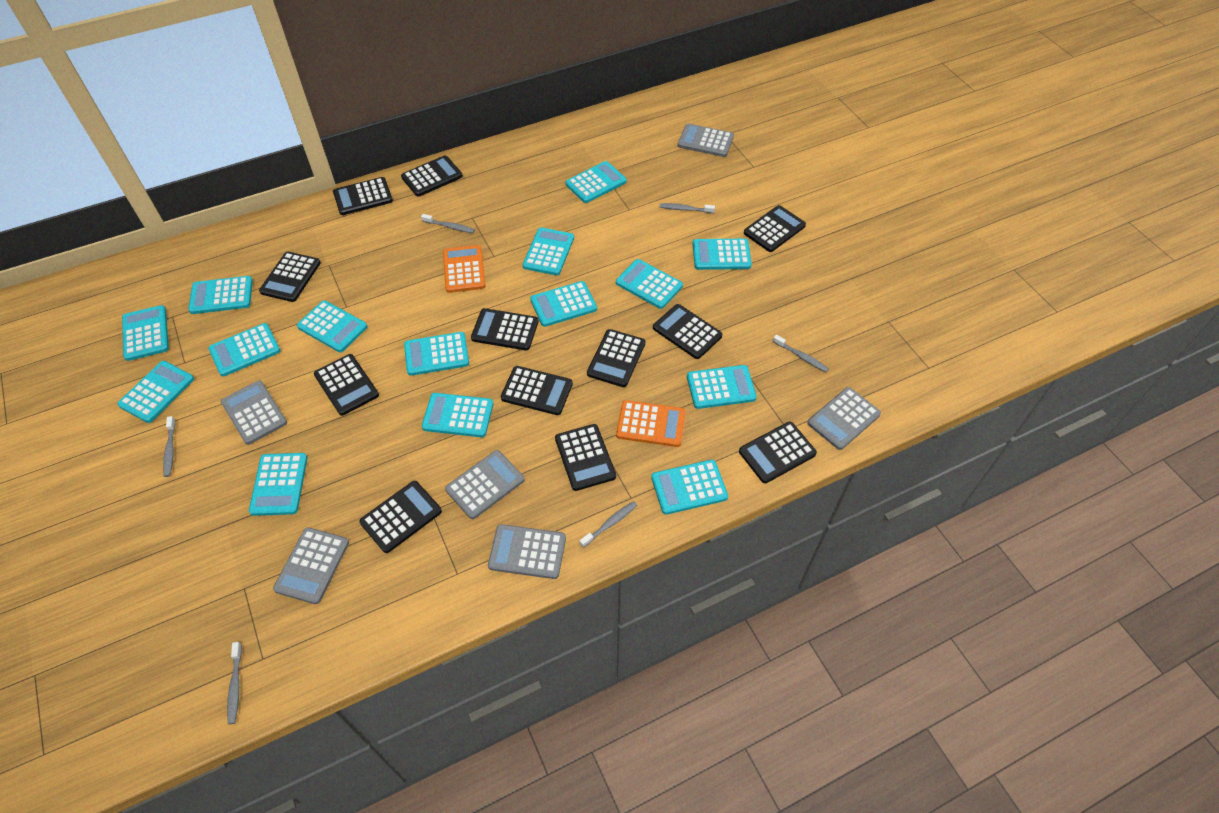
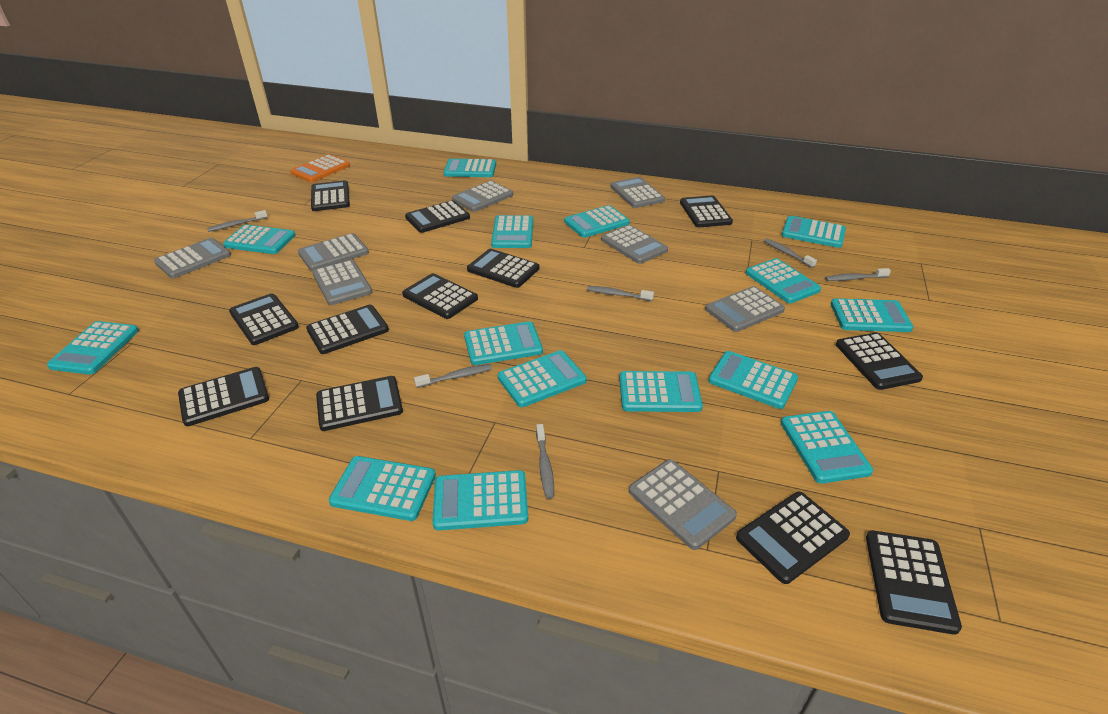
grey calculator: [221,380,287,445] [273,527,349,604] [445,450,524,519] [488,524,566,579] [678,123,734,157] [807,387,881,450] = 6 -> [154,238,231,279] [298,233,369,271] [312,260,372,305] [452,181,513,212] [601,225,668,264] [610,177,665,208] [629,459,737,550] [705,286,785,332] = 8
orange calculator: [443,245,485,293] [616,400,686,447] = 2 -> [290,154,350,182] = 1

